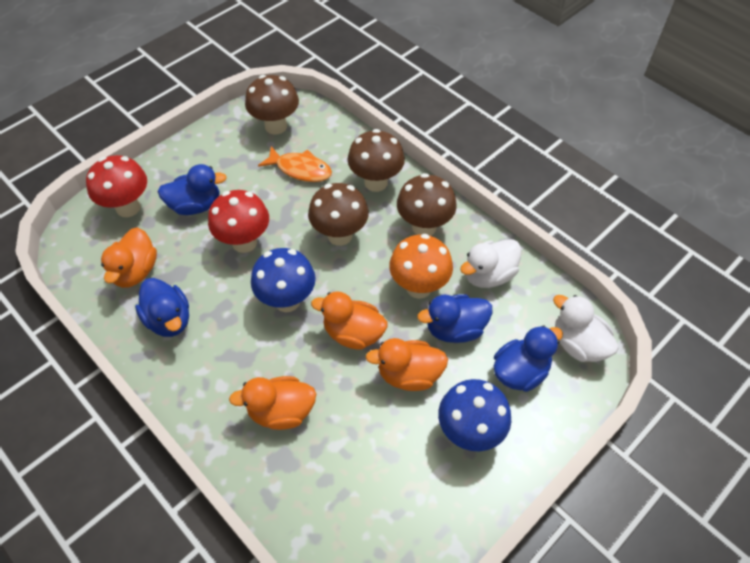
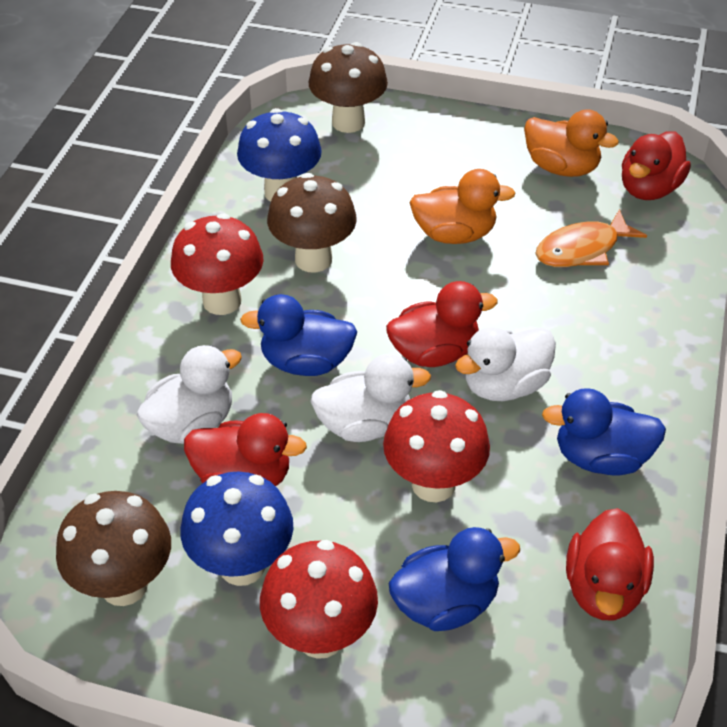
blue duck: [135,278,189,337] [158,164,227,215] [417,294,493,343] [493,325,563,392] = 4 -> [240,294,358,376] [389,527,520,631] [542,388,666,475] = 3
brown mushroom: [245,75,299,135] [308,183,369,246] [348,129,405,192] [397,173,457,236] = 4 -> [56,491,171,606] [267,173,357,273] [309,42,388,133] = 3
orange duck: [101,227,157,288] [229,376,316,430] [311,291,388,350] [366,338,448,391] = 4 -> [409,169,516,244] [524,109,619,177] = 2
orange mushroom: [389,234,453,299] = 1 -> none = 0
red duck: none = 0 -> [184,413,307,486] [386,281,498,367] [566,508,654,620] [622,131,691,200] = 4
red mushroom: [86,155,147,217] [208,190,269,253] = 2 -> [171,213,264,315] [260,540,378,659] [383,390,490,502] = 3
white duck: [460,239,522,288] [553,295,618,362] = 2 -> [136,345,242,444] [310,354,431,442] [455,327,556,401] = 3

